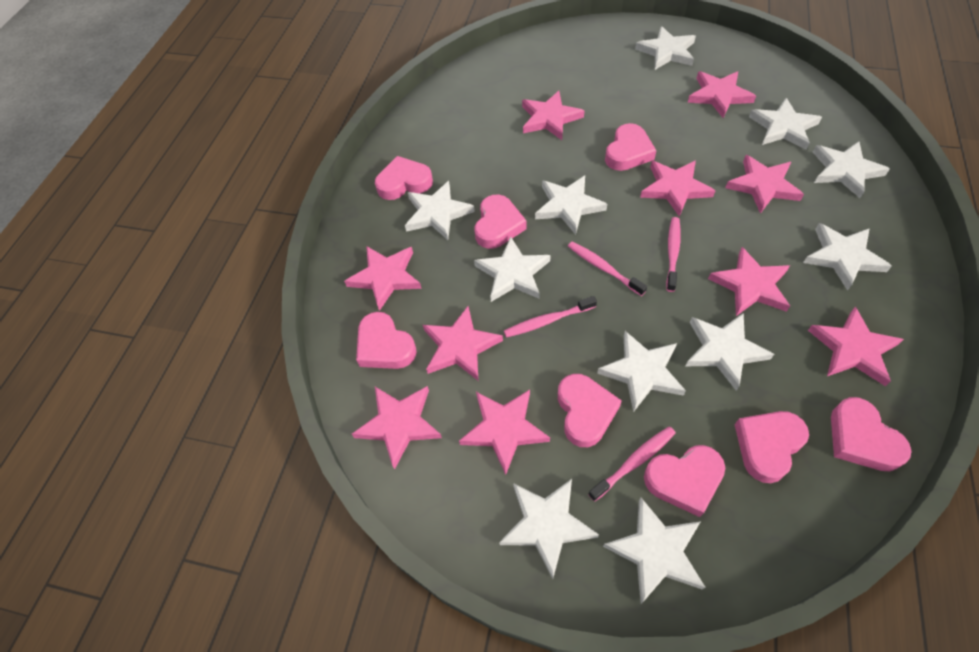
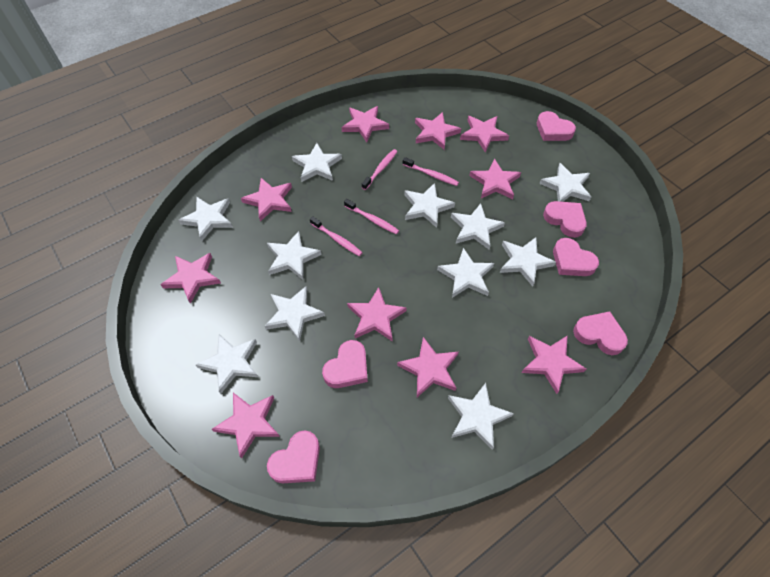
pink heart: [356,312,417,369] [375,156,433,200] [474,195,527,249] [558,374,622,447] [605,123,656,171] [644,445,725,517] [735,411,809,483] [831,397,912,471] = 8 -> [267,430,320,484] [322,340,368,388] [537,111,576,141] [543,201,587,238] [553,238,599,276] [573,311,628,355] = 6

